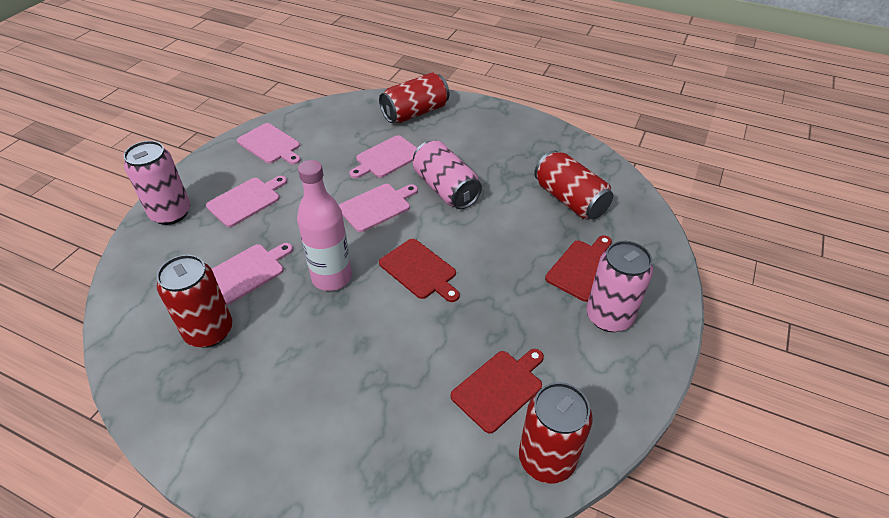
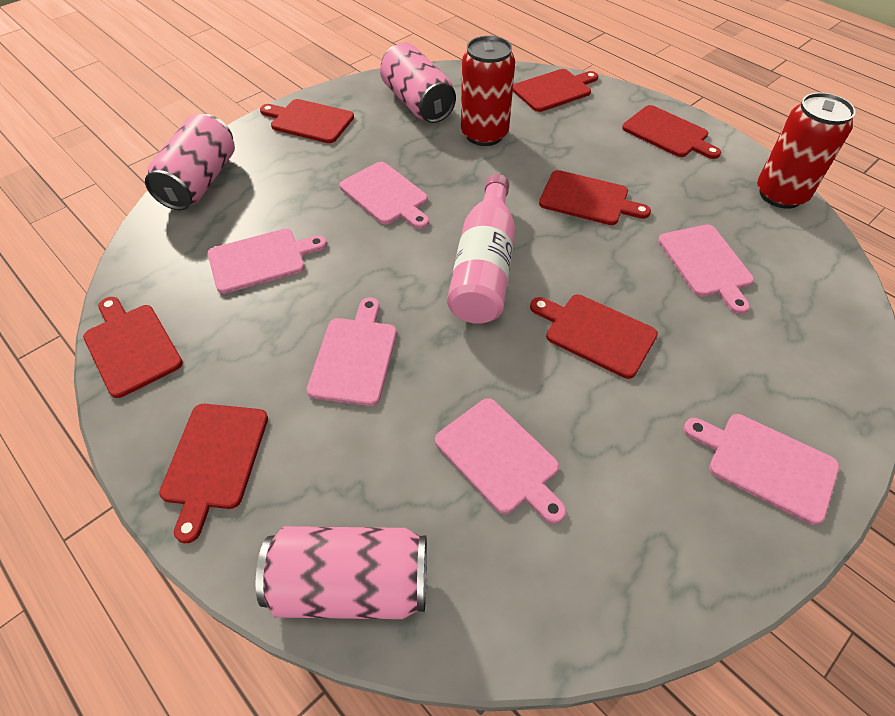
pink cutting board: [206,176,287,227] [212,243,293,305] [237,123,301,165] [339,184,418,232] [349,135,417,178] = 5 -> [208,229,327,294] [307,298,397,406] [339,162,429,229] [435,398,566,524] [658,225,754,314] [683,414,839,525] = 6
red can: [157,255,233,348] [379,73,450,123] [519,382,593,484] [534,150,613,219] = 4 -> [461,36,515,146] [757,92,856,209] = 2
red cutting board: [379,239,460,302] [451,349,544,434] [545,235,612,302] = 3 -> [83,297,183,398] [159,404,268,543] [260,99,354,143] [513,69,598,112] [530,295,658,379] [539,170,651,225] [622,105,721,159] = 7

